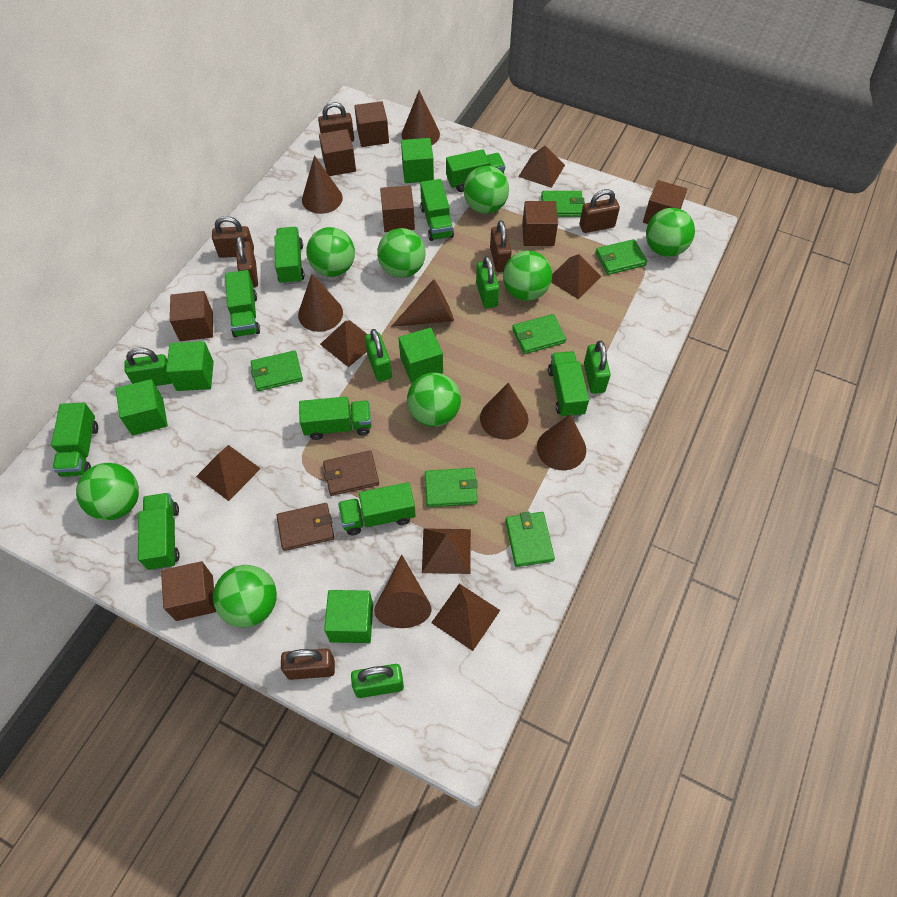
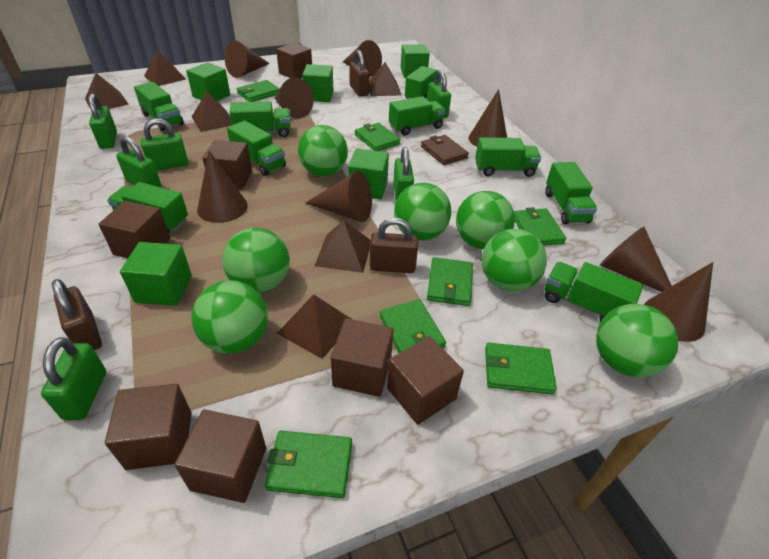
brown cone: [298,274,343,332] [302,155,343,214] [374,555,432,628] [391,279,454,327] [402,90,440,145] [480,383,528,440] [537,414,586,470] = 7 -> [197,151,248,223] [225,41,270,78] [275,77,314,119] [305,171,372,222] [343,40,382,76] [468,89,507,147] [600,227,672,292] [644,262,713,342] = 8
brown padlock: [212,216,254,258] [236,236,258,287] [281,649,335,680] [318,102,354,142] [490,220,512,272] [580,189,620,233] = 6 -> [52,279,102,350] [349,50,369,97] [370,218,418,273] = 3
brown wallet: [276,503,334,551] [323,450,379,496] = 2 -> [421,135,469,165] = 1
green ball: [76,463,139,521] [213,565,277,628] [306,227,355,277] [377,228,426,278] [407,373,461,427] [463,166,509,214] [503,251,552,301] [646,208,695,257] = 8 -> [191,281,268,354] [222,228,290,293] [298,125,348,176] [394,183,451,240] [456,191,515,249] [482,229,547,292] [596,304,678,377] = 7
green padlock: [124,348,172,386] [351,664,404,698] [365,329,392,382] [476,256,499,308] [584,341,611,394] = 5 -> [41,337,106,420] [89,94,117,149] [116,136,161,187] [141,118,188,170] [393,147,414,200] [427,70,451,118] = 6
green wallet: [251,350,303,391] [425,468,478,507] [505,512,555,567] [512,314,566,354] [541,191,585,217] [596,239,647,275] = 6 -> [236,80,280,102] [265,431,352,498] [355,123,401,151] [380,299,446,353] [427,257,473,306] [485,343,557,394] [514,207,566,246] = 7

